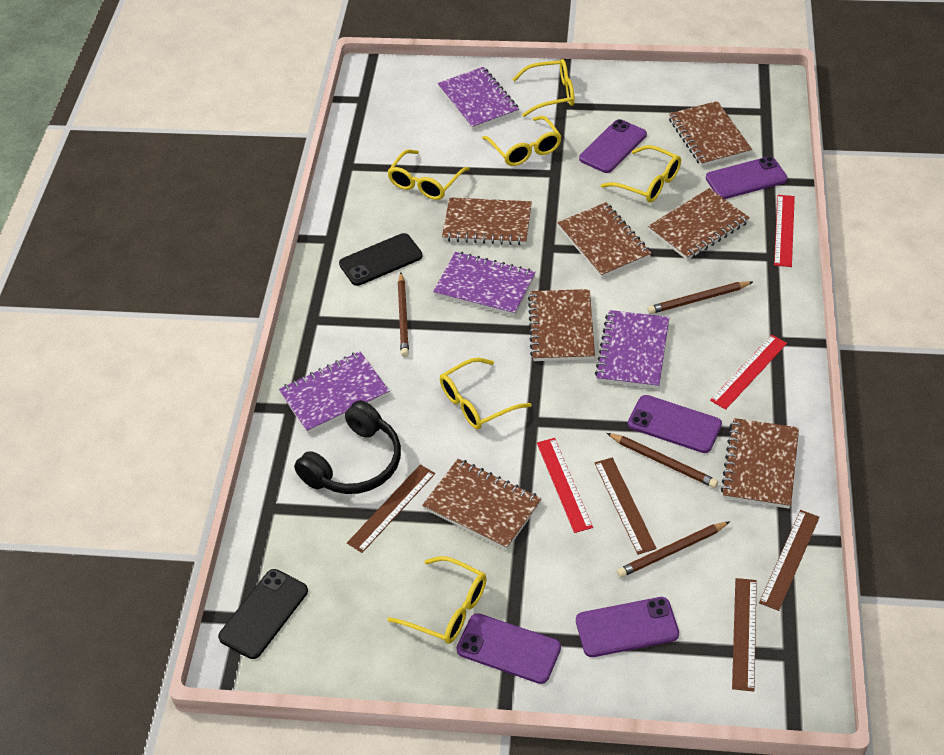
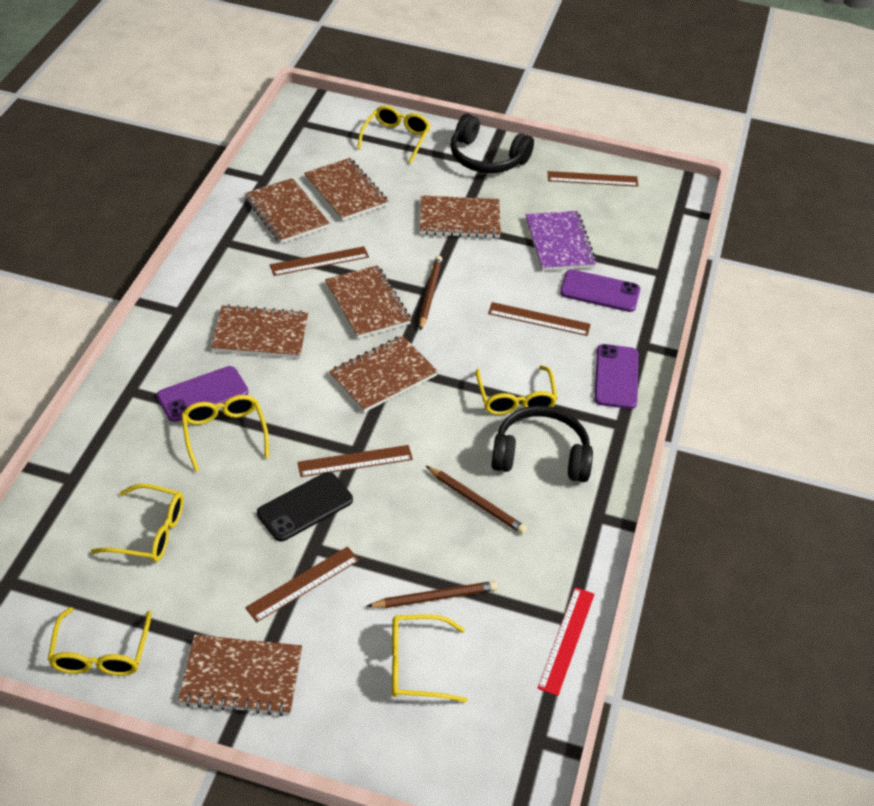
black headphones: [294,400,401,494] = 1 -> [450,113,534,173] [491,406,593,482] = 2
black phone: [218,569,308,659] [339,233,422,286] = 2 -> [257,472,353,541] = 1
brown pencil: [398,272,409,357] [607,433,718,488] [617,521,730,577] [647,281,753,314] = 4 -> [367,581,498,608] [419,256,442,331] [426,466,527,534] = 3
brown ruler: [347,464,435,553] [595,457,657,555] [732,578,757,692] [759,510,820,611] = 4 -> [245,547,359,623] [270,246,369,276] [297,445,413,477] [488,302,591,336] [548,171,638,187] = 5
purple notebook: [279,351,389,433] [433,252,536,316] [438,67,519,130] [595,310,670,389] = 4 -> [525,211,597,271] = 1
purple phone: [457,613,561,684] [576,597,679,657] [579,119,647,173] [628,395,722,453] [706,156,787,199] = 5 -> [157,366,248,422] [560,269,640,312] [594,344,638,409] = 3
red ruler: [537,438,593,533] [710,335,787,410] [774,195,795,267] = 3 -> [537,587,595,696] = 1

